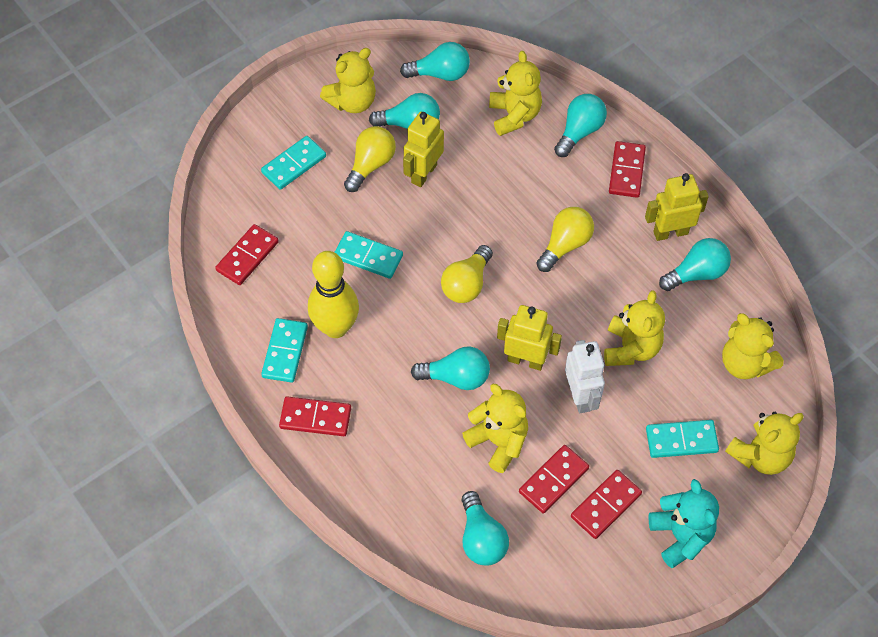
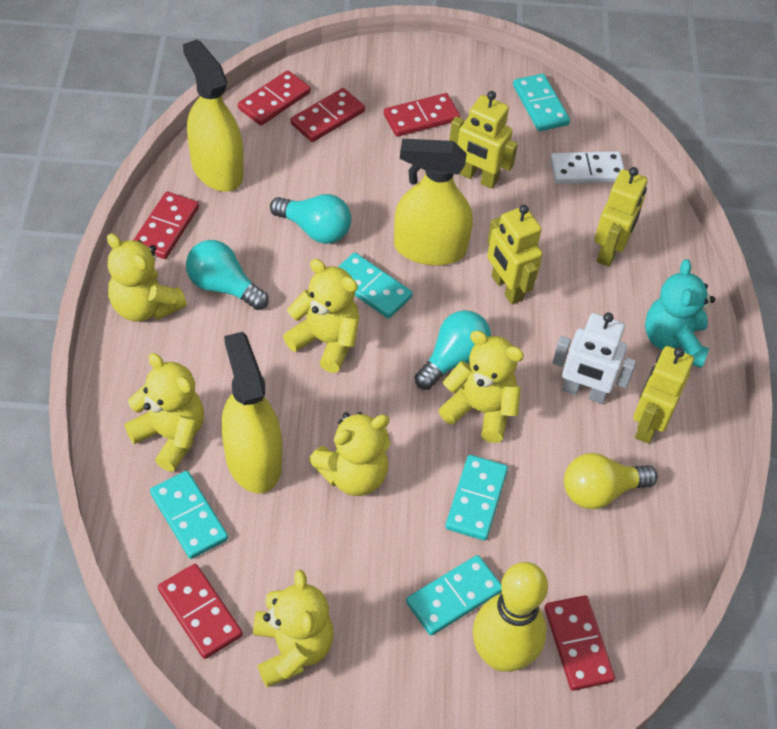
red domino: [215,224,279,285] [279,396,351,436] [519,445,589,513] [571,470,642,539] [609,141,646,198] = 5 -> [134,192,199,259] [158,564,243,659] [238,70,311,126] [290,88,365,142] [384,93,460,137] [545,595,615,691] = 6
turquoise domino: [261,136,326,190] [261,318,308,383] [335,231,403,279] [646,420,719,458] = 4 -> [150,471,228,559] [338,253,413,319] [406,555,502,636] [445,455,508,541] [513,74,570,131] = 5
turquoise light bulb: [369,93,440,129] [400,42,470,81] [411,347,490,390] [461,491,509,566] [554,94,607,157] [659,238,731,291] = 6 -> [186,240,269,310] [270,194,351,244] [414,310,491,390] = 3
white domino: none = 0 -> [550,151,624,184] = 1
yellow light bulb: [344,126,396,192] [441,245,493,303] [537,207,594,272] = 3 -> [564,453,658,509] = 1
yellow robot: [403,112,444,187] [497,305,562,371] [645,173,709,241] = 3 -> [449,91,518,189] [487,205,542,304] [594,167,647,267] [633,346,694,444] = 4
yellow spray bottle: none = 0 -> [183,39,244,191] [221,332,282,494] [394,139,473,266] = 3

